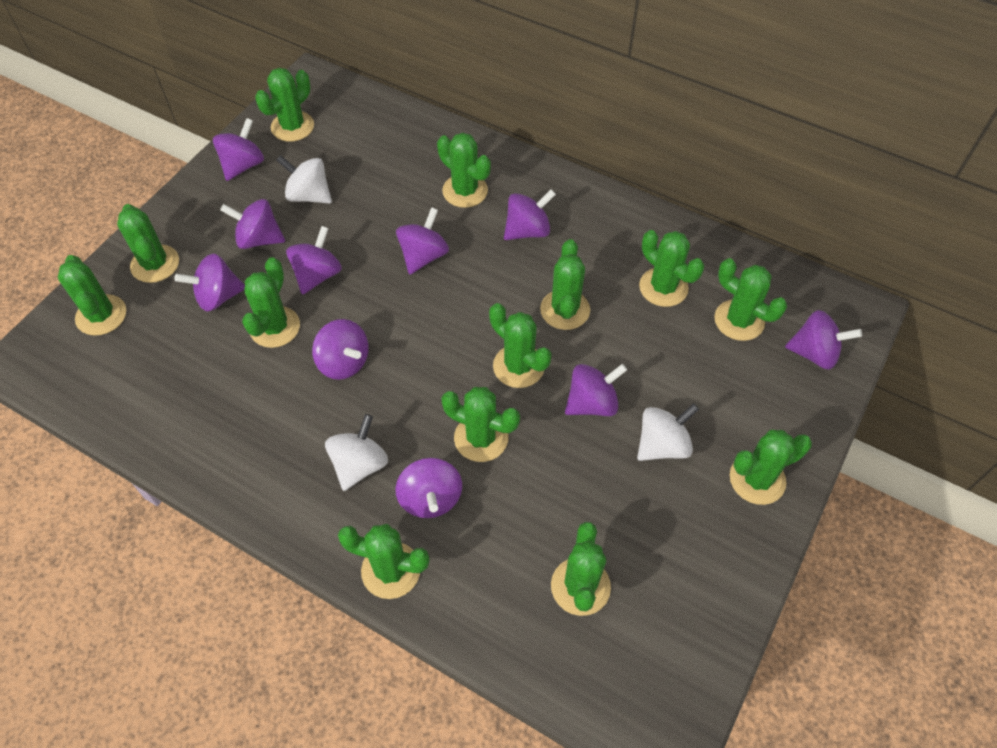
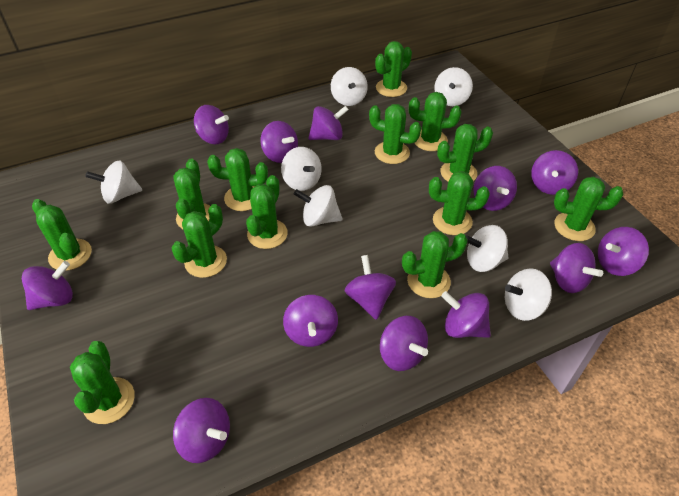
purple spinning top: [174,254,245,311] [213,118,264,181] [220,199,285,249] [286,226,342,295] [312,319,369,380] [395,458,462,518] [396,207,449,275] [504,189,556,240] [565,364,627,416] [785,310,862,369] = 10 -> [22,261,73,310] [173,398,230,463] [194,105,229,144] [260,121,298,163] [283,295,338,347] [308,106,349,140] [345,255,396,320] [380,316,428,371] [441,291,491,338] [473,166,517,211] [531,150,578,195] [550,243,603,293] [598,227,649,276] = 13
white spinning top: [276,155,332,204] [325,414,388,491] [637,403,699,461] = 3 -> [85,161,142,204] [281,147,322,191] [294,185,343,227] [331,67,368,106] [434,67,473,106] [466,225,509,272] [505,268,552,321] = 7

